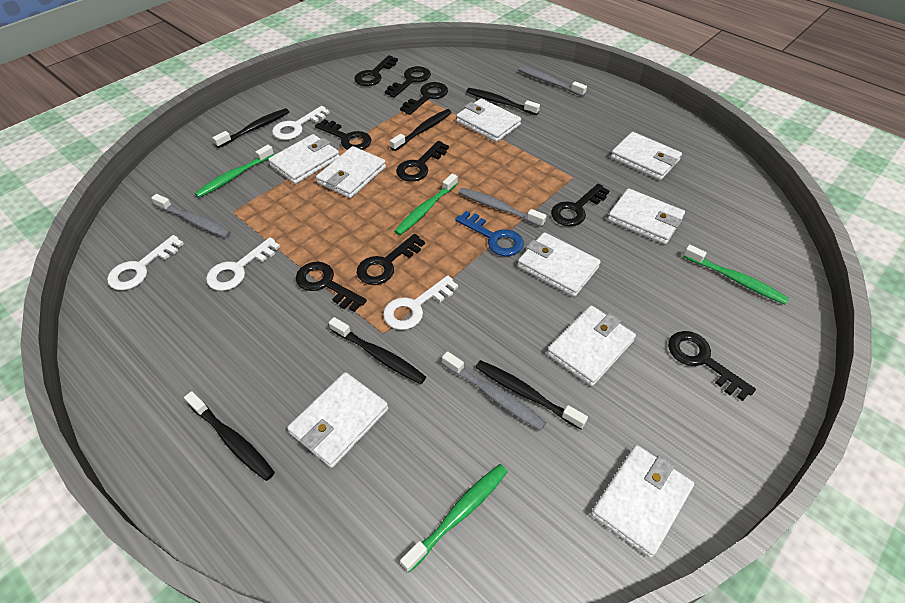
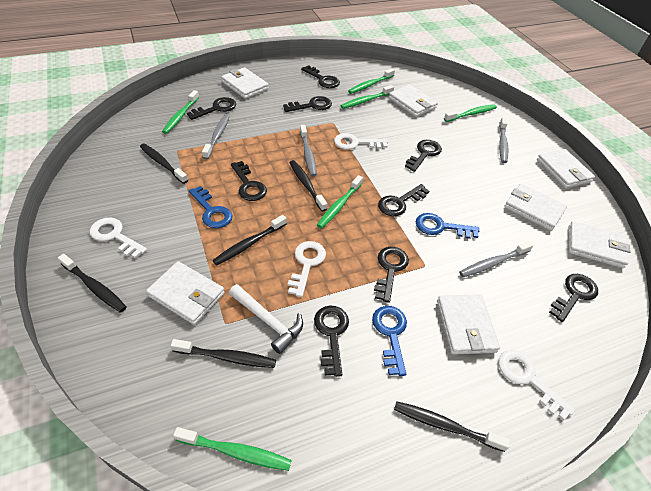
blue key: [455,211,524,256] = 1 -> [189,186,233,228] [372,306,407,376] [416,213,479,239] = 3
green toothbrush: [195,145,274,198] [394,173,458,235] [400,464,508,572] [683,245,789,304] = 4 -> [162,90,199,134] [173,427,292,471] [317,175,363,229] [340,85,394,109] [348,68,395,94] [444,104,497,122] = 6
white hammer: none = 0 -> [229,284,303,354] = 1
white wallet: [268,134,340,184] [287,372,388,468] [316,146,386,198] [456,98,521,142] [517,232,601,297] [547,306,636,386] [591,445,694,558] [608,188,685,244] [611,132,682,180] = 9 -> [146,261,225,325] [221,67,269,99] [389,84,438,117] [437,294,500,355] [504,184,567,231] [537,149,595,188] [568,221,631,268] = 7

